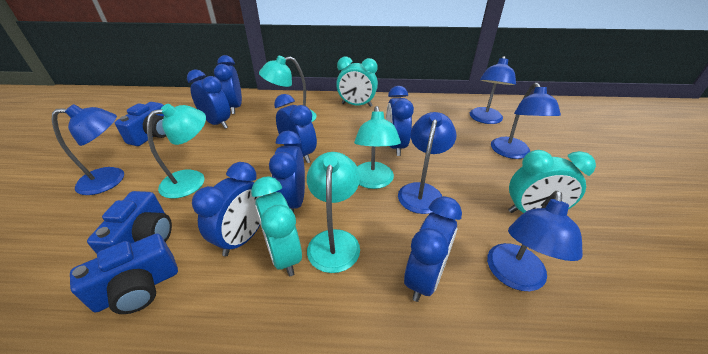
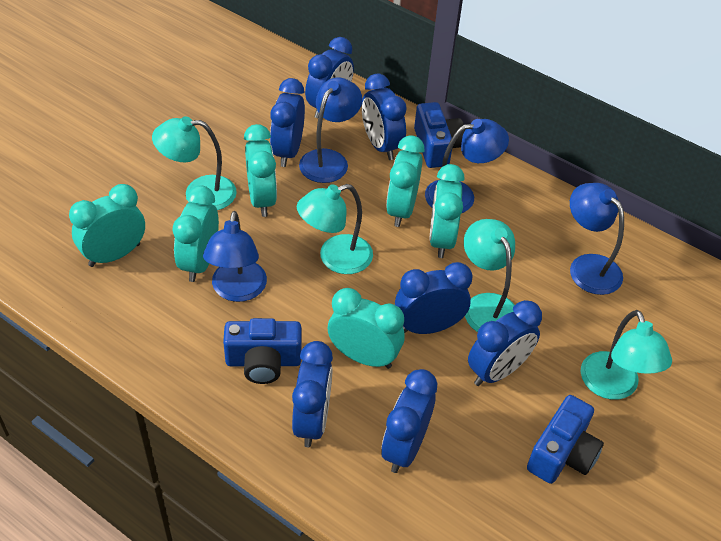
blue lamp: [52,104,124,195] [398,112,456,214] [470,56,516,124] [487,191,583,291] [491,83,561,159] = 5 -> [203,211,267,302] [299,77,362,183] [425,119,509,213] [570,183,624,295] = 4
turquoise clock: [251,176,302,276] [336,57,378,107] [508,150,596,213] = 3 -> [69,184,145,267] [173,185,219,282] [244,124,277,217] [328,288,405,369] [386,135,424,227] [430,164,465,258] = 6

